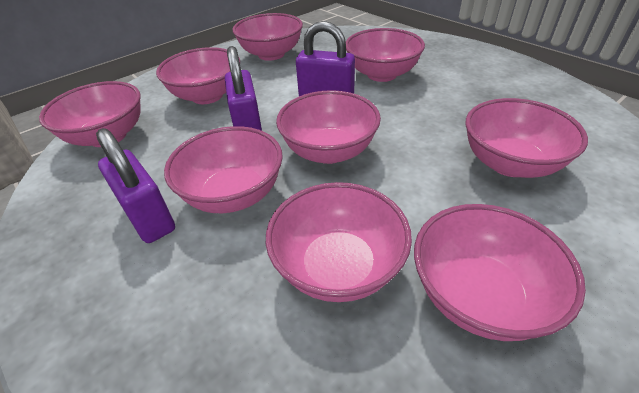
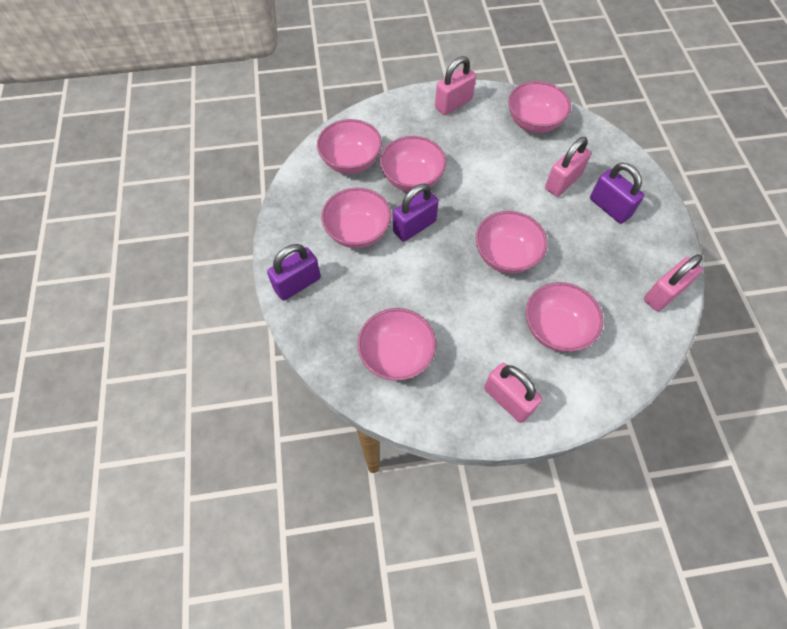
pink bowl: [39,81,141,147] [156,47,240,104] [164,126,283,213] [233,13,303,61] [266,182,412,302] [276,90,381,164] [346,28,425,82] [414,204,586,341] [466,98,588,178] = 9 -> [317,119,382,174] [321,188,391,248] [357,308,436,381] [380,136,446,192] [475,211,548,274] [508,81,571,133] [526,282,604,352] = 7
pink padlock: none = 0 -> [435,56,476,115] [484,363,542,423] [545,137,591,197] [644,254,703,311] = 4

